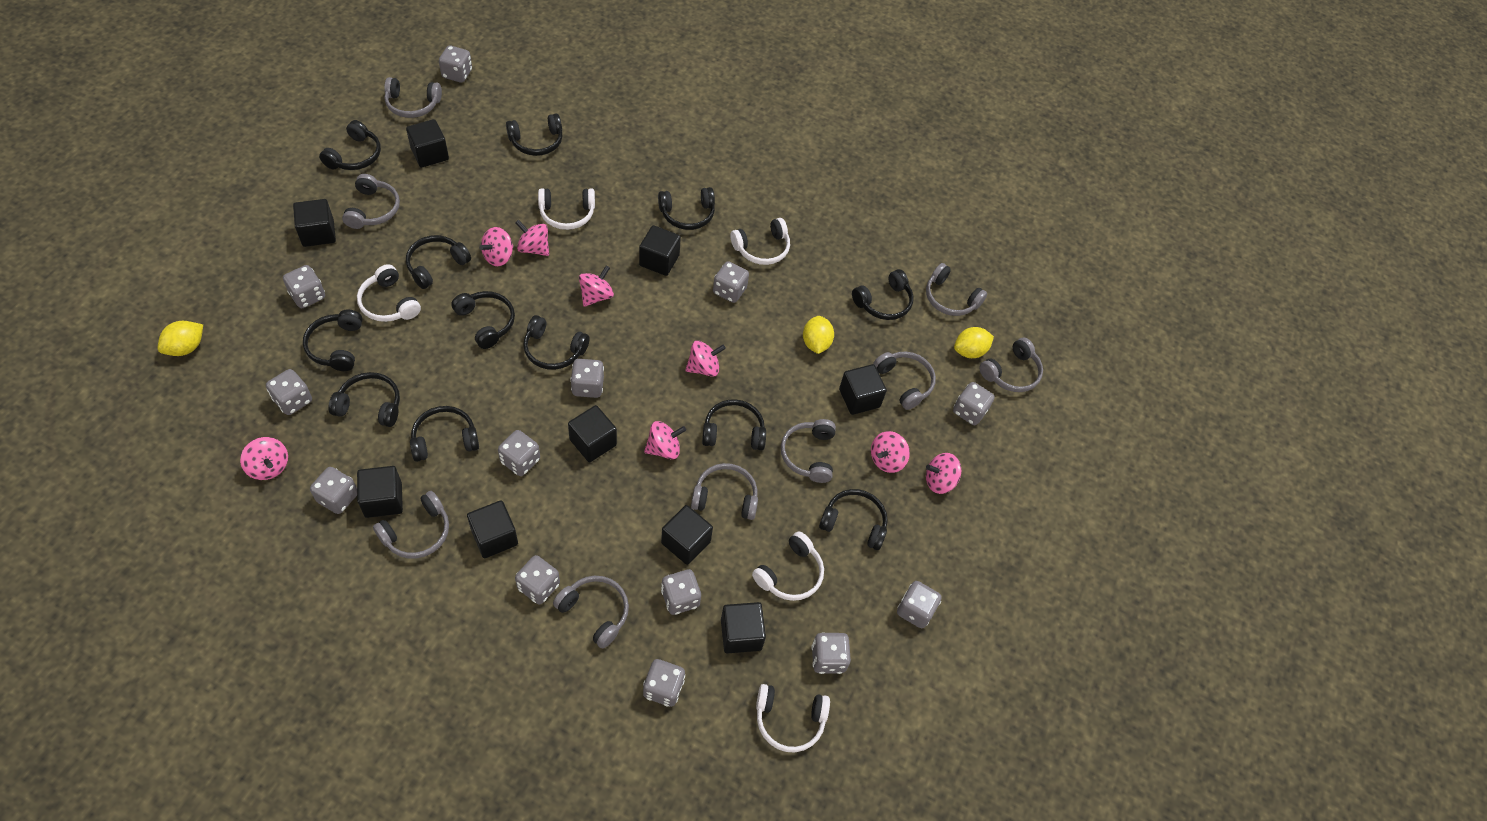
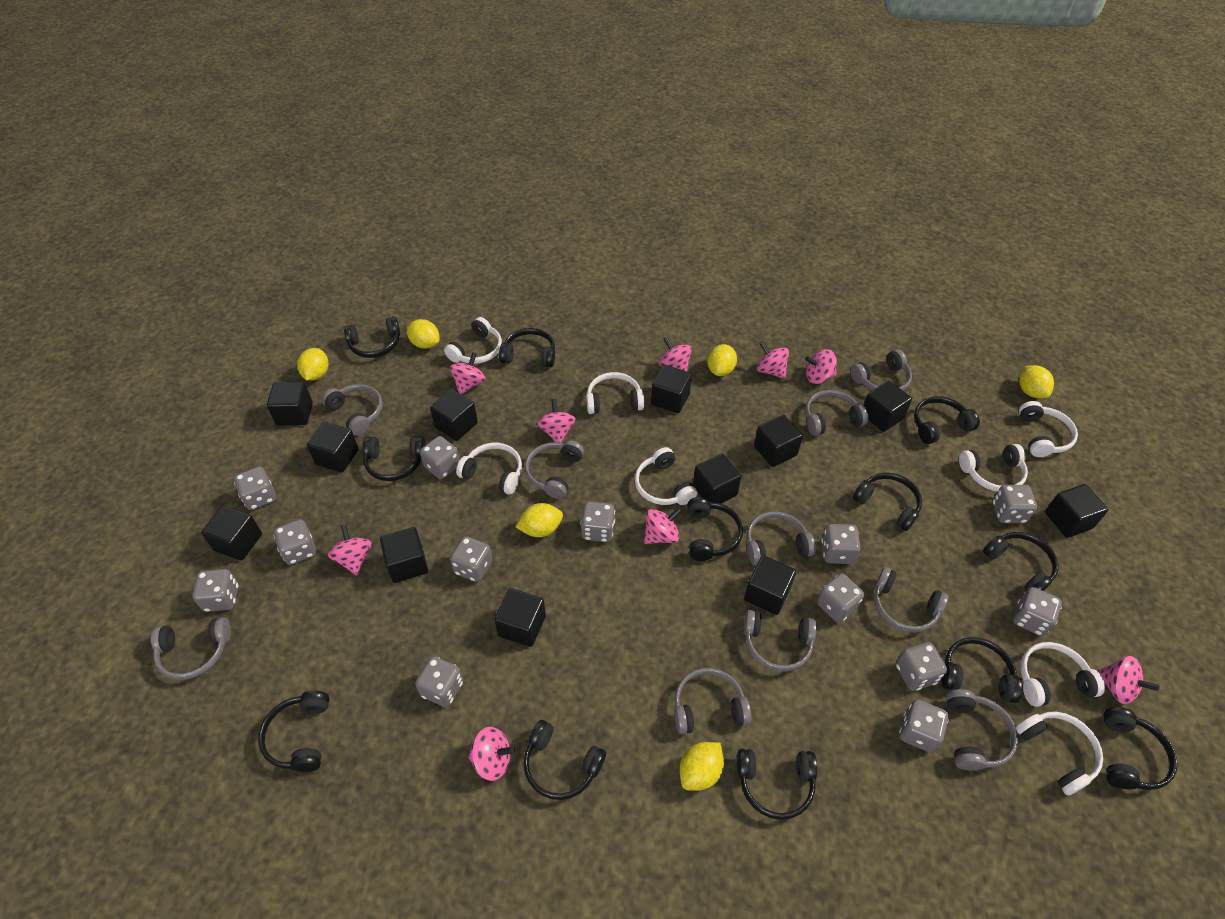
black cube: [293,199,336,247] [357,466,403,518] [406,119,449,168] [467,500,518,558] [568,405,617,462] [639,225,681,276] [661,505,713,565] [721,602,766,654] [839,364,887,415] = 9 -> [201,506,262,561] [267,382,313,425] [307,422,359,472] [380,527,428,583] [430,389,478,441] [494,588,546,647] [651,365,692,413] [693,453,741,504] [744,555,796,615] [754,415,803,467] [864,380,912,432] [1045,484,1108,538] = 12
grey headphones: [342,174,400,229] [373,491,449,559] [384,77,442,118] [553,576,629,648] [691,463,758,520] [781,419,836,483] [873,352,936,410] [926,263,987,316] [979,337,1043,392] = 9 -> [151,617,231,680] [322,384,383,436] [525,440,584,499] [674,668,752,734] [744,610,817,672] [746,511,816,565] [805,390,868,436] [850,349,912,391] [874,567,949,633] [946,689,1018,771] = 10
pink spinning top: [240,437,288,480] [479,227,513,266] [515,220,549,256] [579,265,614,307] [644,421,686,459] [685,341,726,377] [871,431,910,473] [926,453,961,494] = 8 -> [328,524,372,575] [450,352,486,395] [468,727,515,781] [537,399,576,443] [644,507,682,544] [659,337,692,371] [757,341,789,379] [805,349,837,384] [1097,656,1160,704] = 9
white headphones: [357,264,421,322] [538,188,595,230] [731,218,790,265] [752,531,824,601] [756,684,830,752] = 5 -> [444,317,502,364] [456,443,522,495] [586,372,644,414] [635,447,697,505] [959,444,1028,492] [1016,712,1103,796] [1019,401,1078,457] [1020,642,1105,707] = 8
yellow lemon: [158,321,203,356] [803,316,834,354] [954,327,994,358] = 3 -> [297,348,328,381] [407,319,440,348] [516,503,563,537] [680,742,724,791] [707,344,737,376] [1019,365,1054,398] = 6

